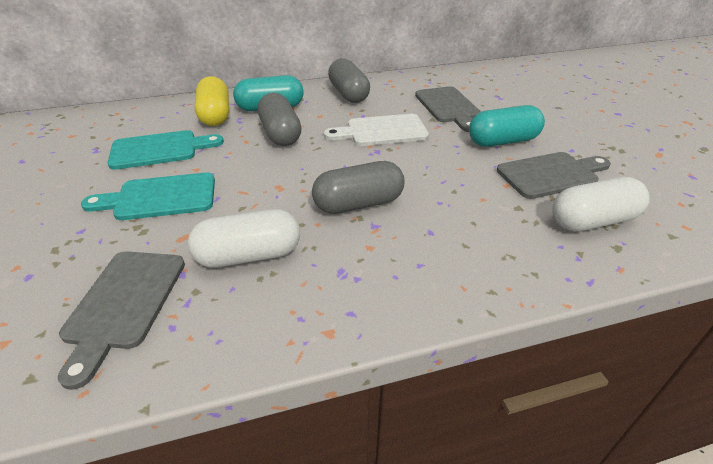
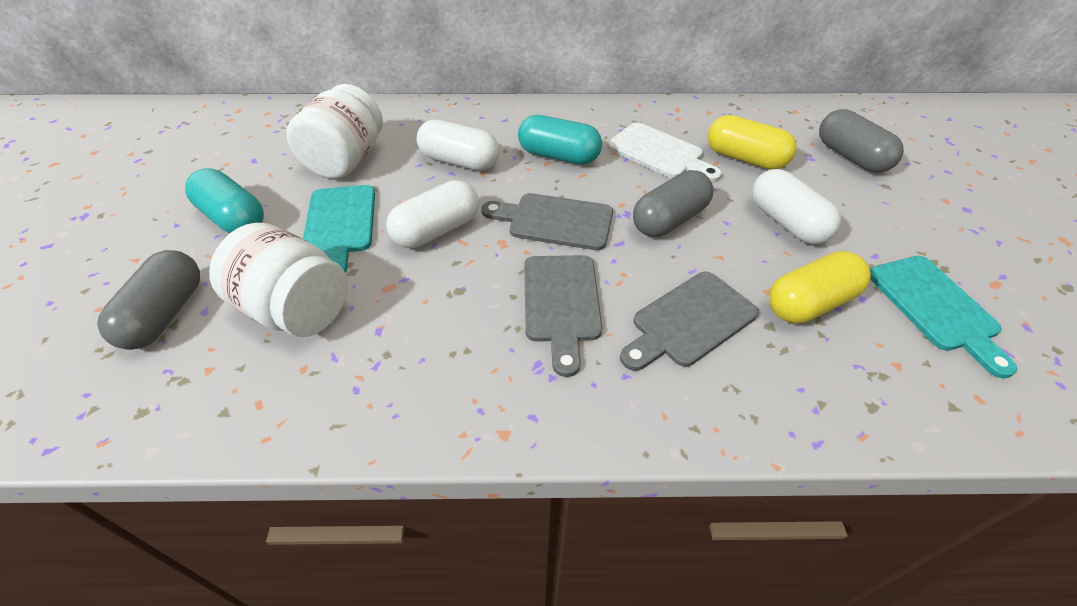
white capsule: [188,209,300,268] [552,177,650,232] = 2 -> [386,180,479,248] [417,119,499,171] [752,169,841,244] = 3
white jar: none = 0 -> [209,223,348,337] [286,84,383,179] = 2
yellow capsule: [195,76,229,126] = 1 -> [708,115,797,169] [769,251,871,323] = 2

